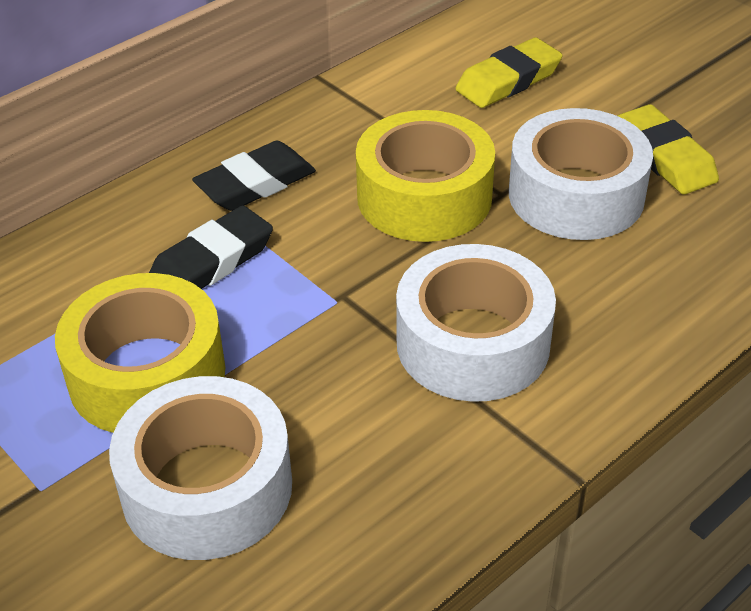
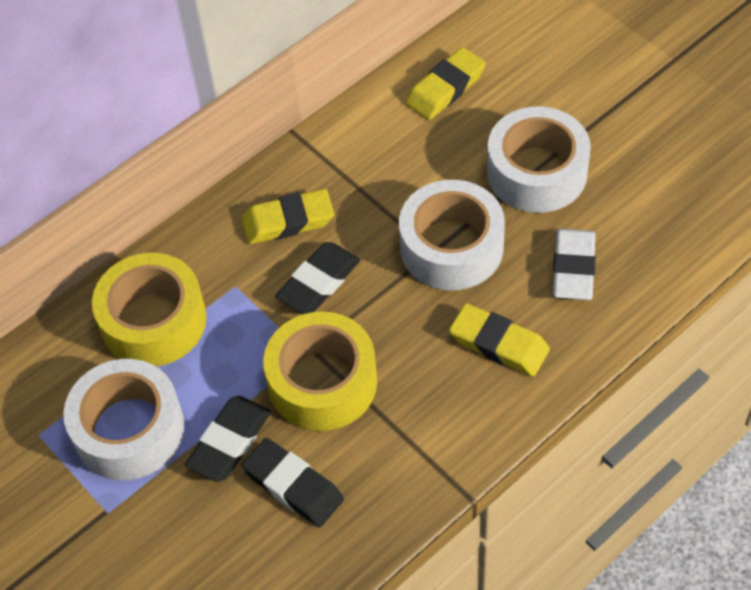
black eraser: [149,206,273,289] [192,141,316,211] = 2 -> [185,396,271,482] [242,438,344,527] [275,242,360,314] = 3
white eraser: none = 0 -> [553,229,596,300] = 1
yellow eraser: [455,37,563,108] [617,104,719,195] = 2 -> [242,189,334,244] [406,47,486,120] [449,303,550,377] = 3

